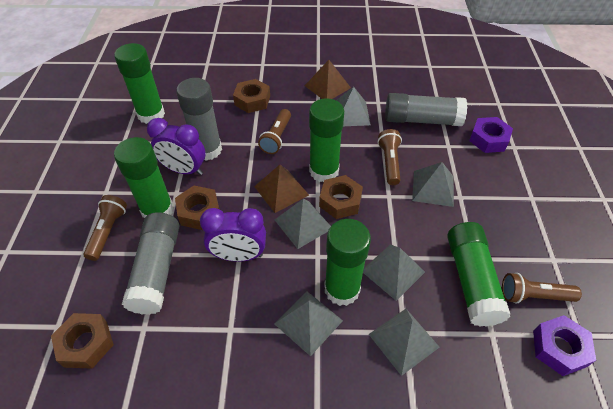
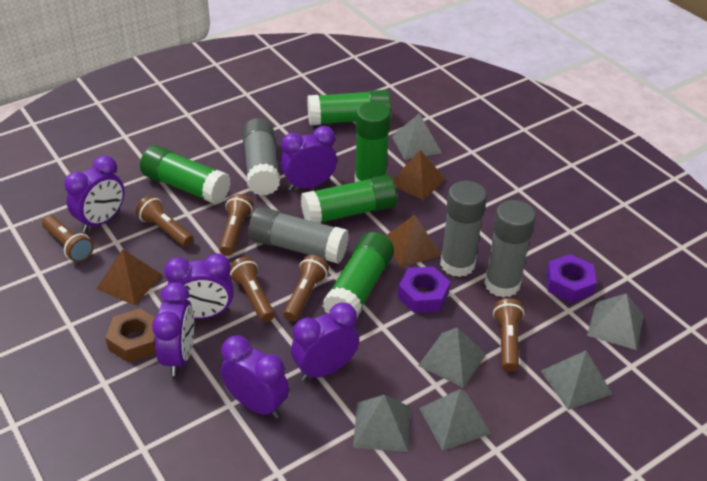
brown flashlight: [83,195,127,261] [258,109,291,154] [378,129,402,185] [502,273,582,304] = 4 -> [42,215,94,262] [136,195,194,247] [219,194,253,256] [229,257,275,322] [283,255,329,322] [493,298,524,372] = 6
brown nut: [51,313,114,369] [175,185,219,230] [233,79,270,113] [319,175,363,219] = 4 -> [105,309,156,363] = 1
brown pyramid: [254,165,309,213] [305,60,351,99] = 2 -> [96,249,163,305] [386,215,441,267] [393,150,445,200] = 3
grey glue stick: [122,212,180,315] [176,78,222,161] [385,93,467,126] = 3 -> [242,118,280,196] [248,207,349,264] [440,181,487,277] [484,200,536,298] = 4
purple clock: [147,118,206,175] [200,208,266,262] = 2 -> [64,155,124,232] [152,282,194,376] [164,253,234,319] [221,335,289,418] [281,126,337,191] [291,302,359,381] = 6

